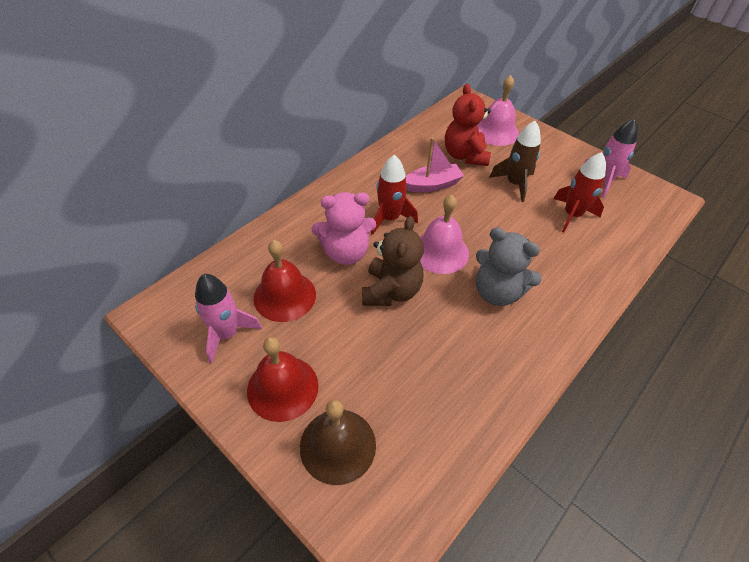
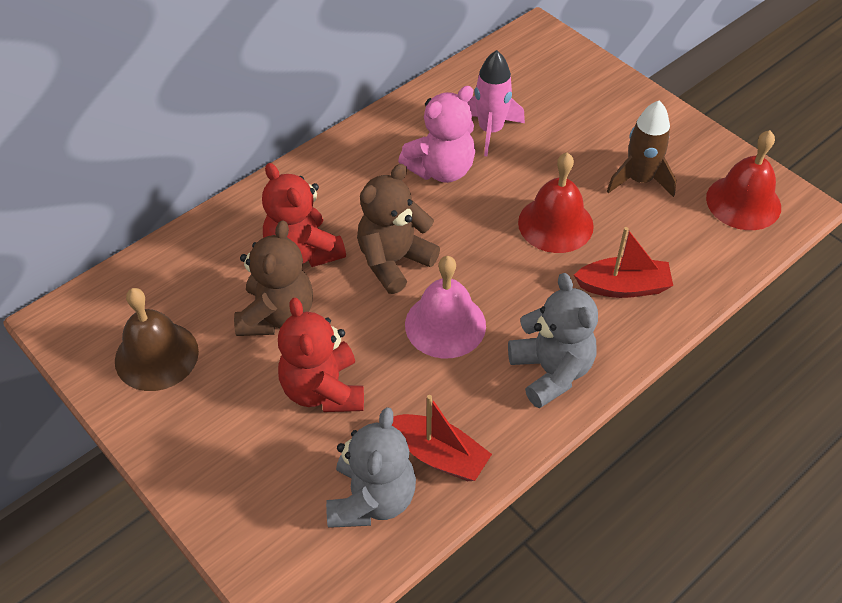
brown teddy bear: [362,216,424,306] = 1 -> [234,220,313,336] [357,164,440,294] = 2
grey teddy bear: [476,227,542,306] = 1 -> [326,407,416,528] [508,273,598,408] = 2
pink bell: [420,195,469,274] [477,75,519,146] = 2 -> [405,256,486,359] = 1
pink boat: [406,137,464,192] = 1 -> none = 0
pink rocket: [195,274,262,363] [584,118,638,198] = 2 -> [467,50,525,156] = 1
red boat: none = 0 -> [392,395,492,481] [574,227,673,298] = 2
red rocket: [371,155,418,235] [554,152,606,232] = 2 -> none = 0
red teddy bear: [445,84,491,166] = 1 -> [262,163,346,267] [278,298,364,412] = 2

